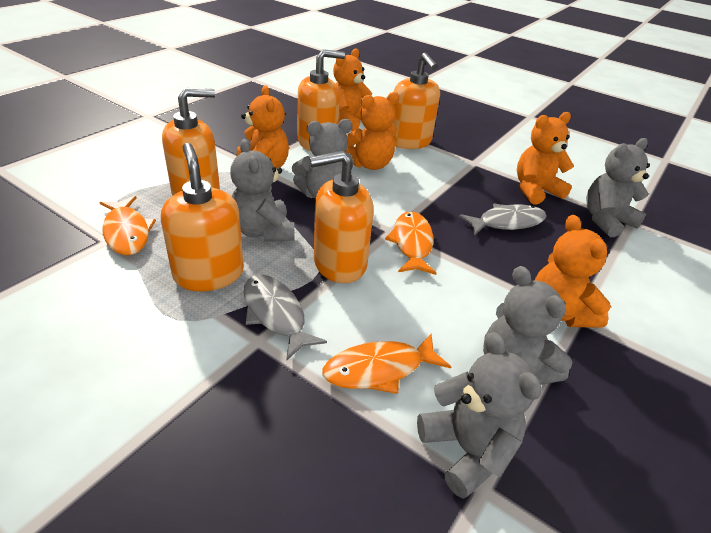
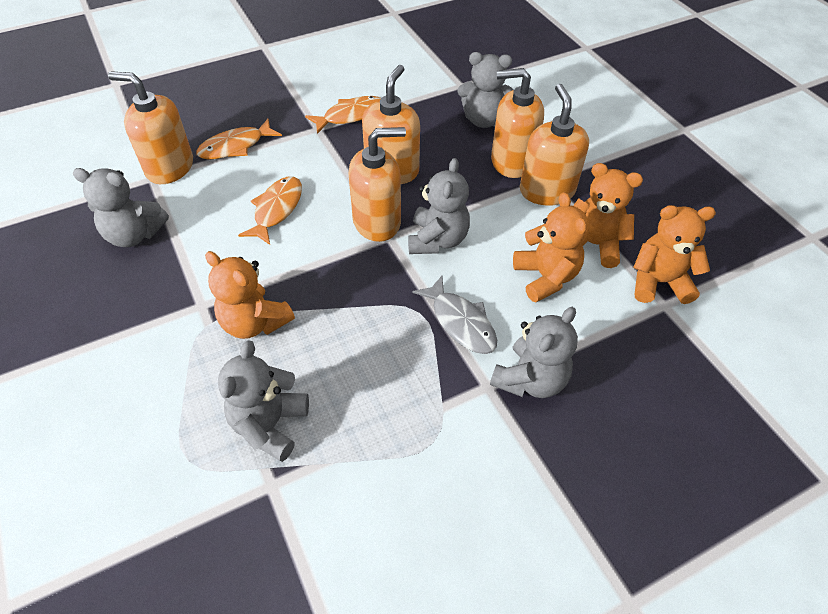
grey fish: [244,274,327,360] [459,204,547,236] = 2 -> [413,276,497,354] = 1
orange teddy bear: [237,85,289,168] [333,48,372,131] [345,92,399,170] [517,112,574,204] [535,215,611,328] = 5 -> [205,251,295,339] [513,192,589,302] [573,163,643,268] [633,205,716,304] = 4

